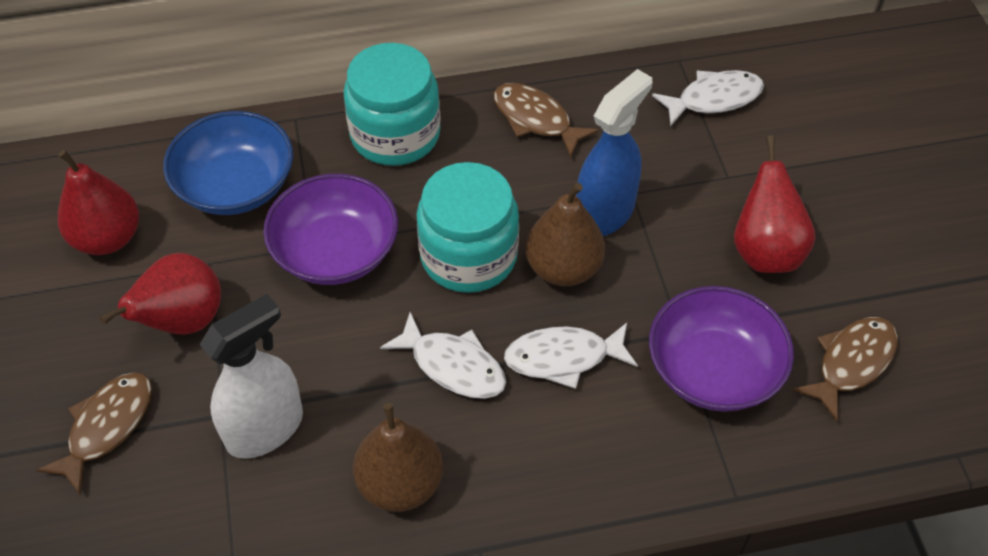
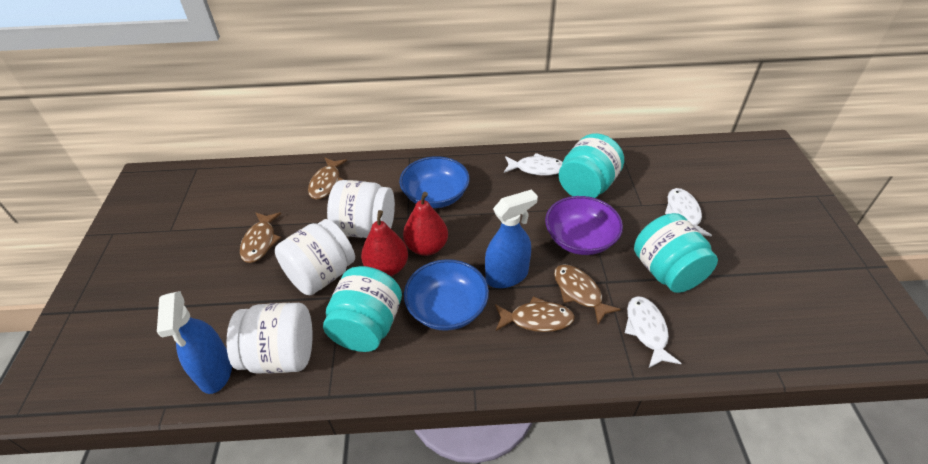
blue bowl: [163,111,293,215] = 1 -> [399,156,470,208] [404,259,489,331] = 2
blue spray bottle: [576,69,653,236] = 1 -> [157,291,232,394] [485,189,538,288] = 2
brown fish: [36,372,152,495] [494,83,599,157] [793,317,898,421] = 3 -> [240,212,281,263] [308,157,347,200] [495,296,575,332] [554,264,621,324] = 4
brown pear: [353,403,443,512] [526,183,605,286] = 2 -> none = 0
purple bowl: [263,174,398,285] [649,286,794,412] = 2 -> [545,196,623,255] = 1
red pear: [58,150,139,255] [100,253,221,335] [734,135,815,273] = 3 -> [361,210,408,276] [403,192,448,256] = 2
turquoise jar: [344,43,441,166] [416,162,519,293] = 2 -> [323,266,402,352] [559,133,624,198] [634,213,718,293] = 3
white jar: none = 0 -> [226,303,313,374] [275,219,355,295] [327,180,395,238] = 3
white spray bottle: [199,294,303,459] = 1 -> none = 0

